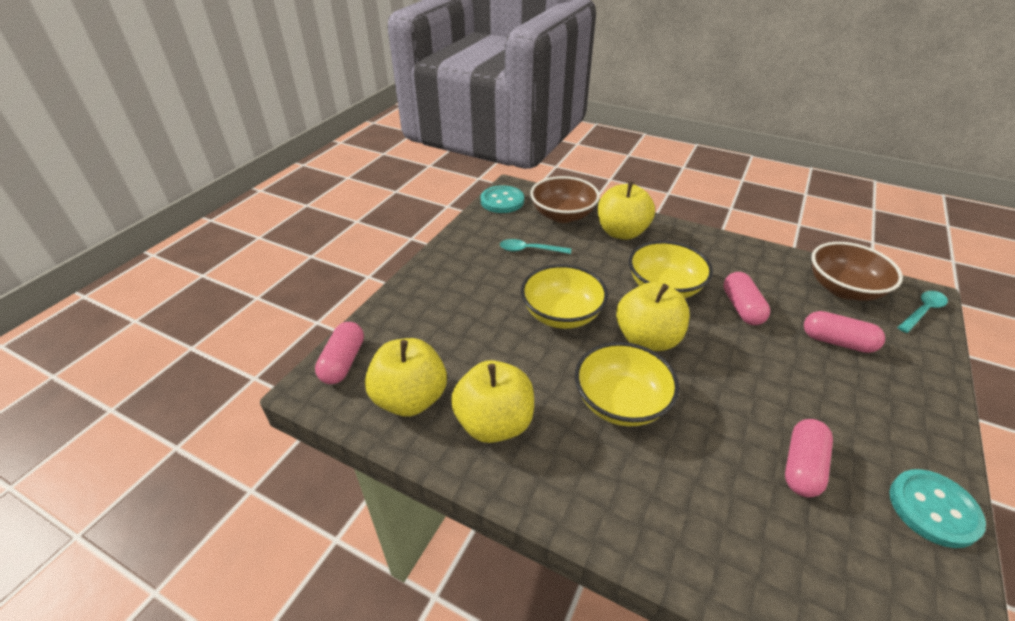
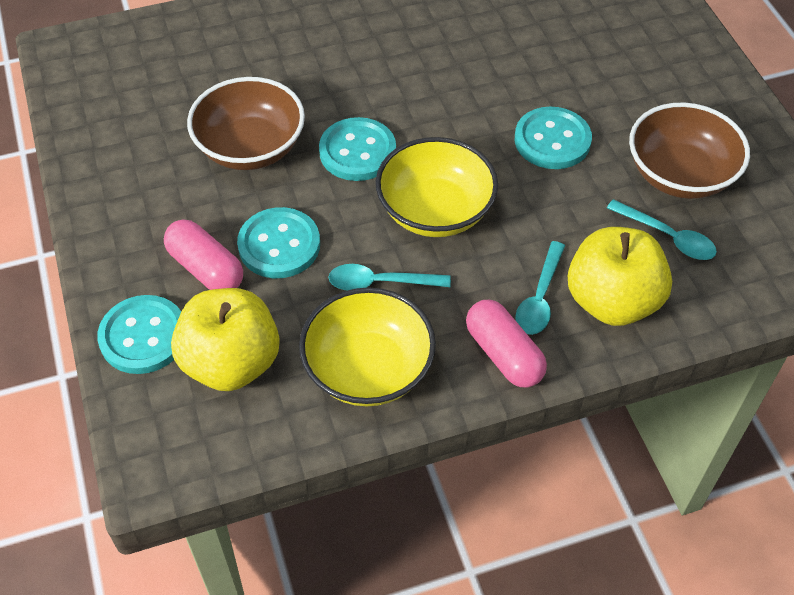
pink capsule: [315,322,364,384] [723,272,770,325] [785,419,833,497] [804,311,885,353] = 4 -> [164,219,243,290] [466,300,547,388] = 2
turquoise button: [480,185,524,213] [889,469,986,548] = 2 -> [97,295,181,374] [237,207,320,278] [319,117,396,181] [515,107,592,169] = 4
turquoise spoon: [500,239,571,254] [897,291,948,333] = 2 -> [328,264,451,290] [515,241,565,335] [607,199,717,260] = 3
yellow apple: [365,338,447,416] [451,360,534,443] [598,181,655,240] [616,282,690,351] = 4 -> [171,288,280,391] [568,227,672,326] = 2
yellow bowl: [521,264,608,329] [575,342,679,427] [629,241,713,298] = 3 -> [299,287,436,406] [376,137,498,237] = 2

